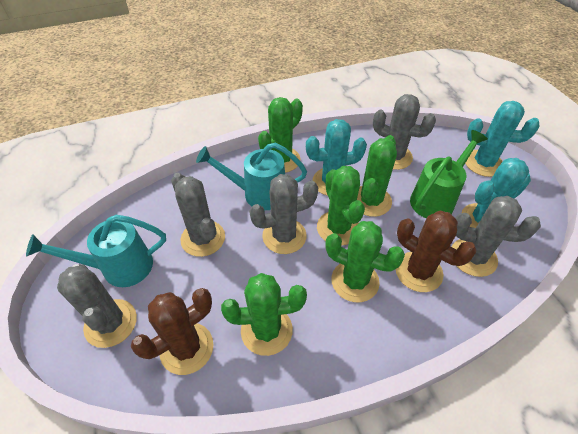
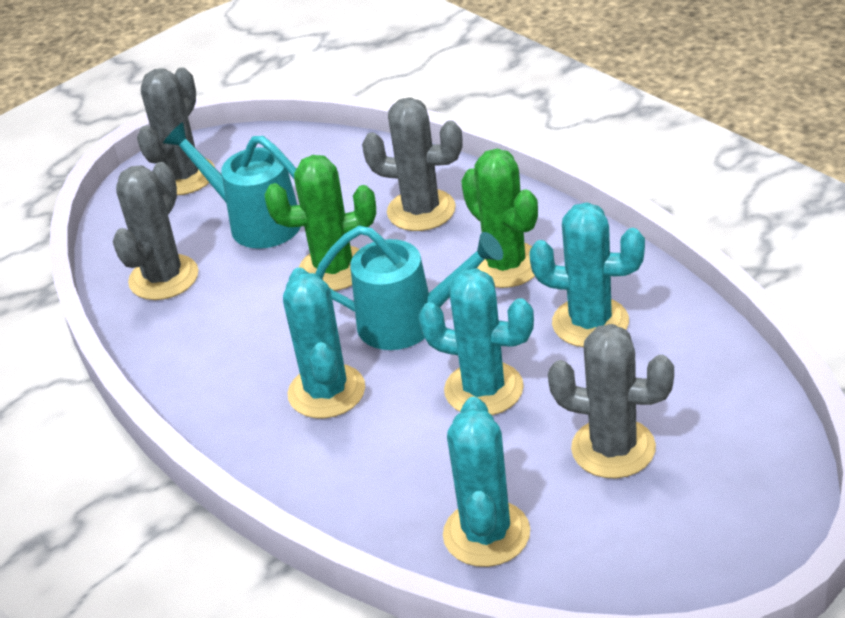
brown cactus: [131,288,214,375] [396,211,477,292] = 2 -> none = 0
green cactus: [221,273,307,356] [258,97,303,173] [317,166,365,246] [325,221,405,302] [357,135,397,217] = 5 -> [265,155,376,291] [461,149,538,288] = 2
green watering can: [410,130,488,218] = 1 -> none = 0
grey cactus: [57,264,137,348] [171,173,225,257] [249,174,318,254] [373,94,436,170] [452,196,541,277] = 5 -> [113,162,198,300] [137,67,215,195] [362,97,462,231] [548,324,674,478] = 4
turquoise cactus: [306,119,367,196] [462,158,531,228] [465,101,540,177] = 3 -> [283,267,365,419] [418,268,534,415] [443,397,530,567] [529,202,645,347] = 4

